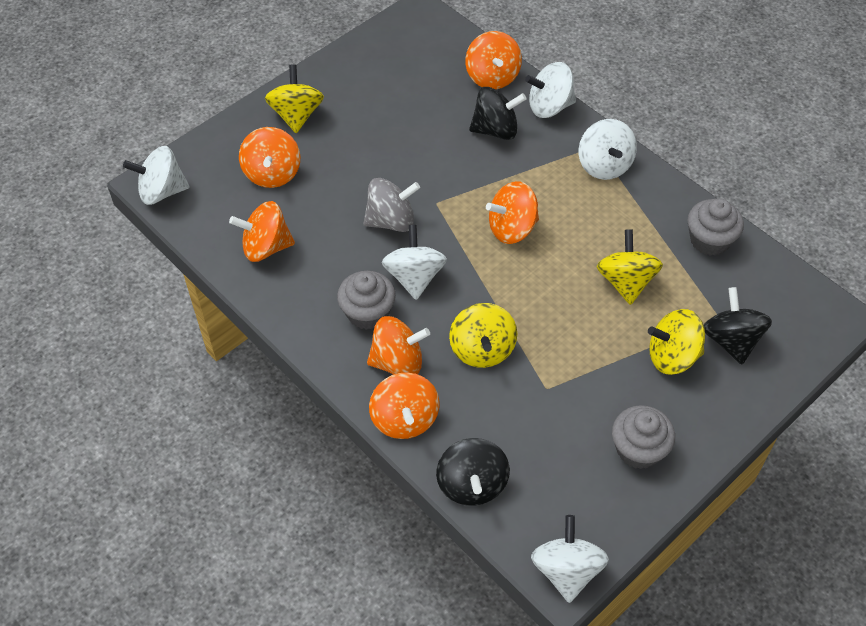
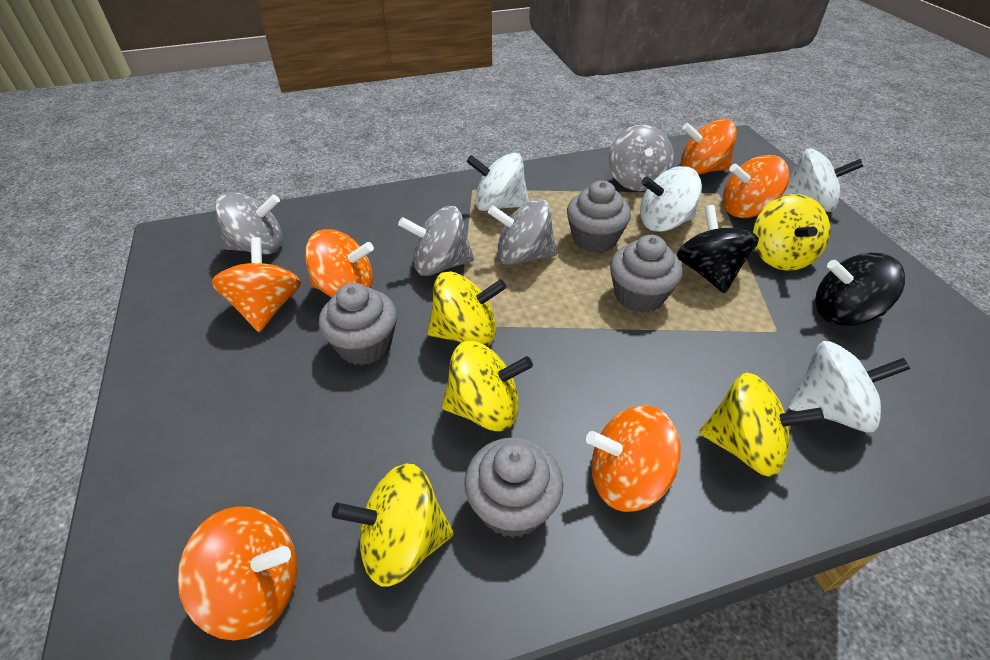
black spinning top: [436,438,510,506] [469,87,527,140] [704,287,772,365] = 3 -> [676,205,759,293] [816,253,905,326] = 2
grey cupcake: [337,271,396,330] [612,405,675,469] [688,198,744,256] = 3 -> [319,283,397,365] [464,437,564,538] [567,180,631,253] [610,235,683,313] = 4
grey spinning top: [363,178,420,232] = 1 -> [215,192,283,255] [398,206,474,276] [488,199,557,265] [609,125,674,191] = 4
white spinning top: [123,146,190,205] [382,225,447,300] [525,62,576,118] [531,515,609,603] [579,119,637,180] = 5 -> [466,153,529,211] [640,166,702,232] [783,149,863,212] [788,341,910,432] = 4
yellow spinning top: [265,64,324,133] [449,303,517,368] [596,229,663,305] [648,309,705,375] = 4 -> [332,463,454,587] [427,271,507,346] [442,341,533,431] [699,373,824,477] [753,194,830,271] = 5

